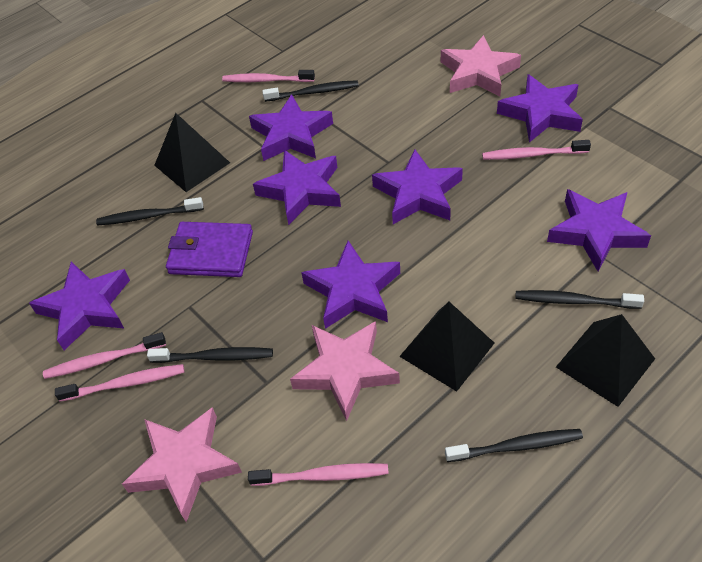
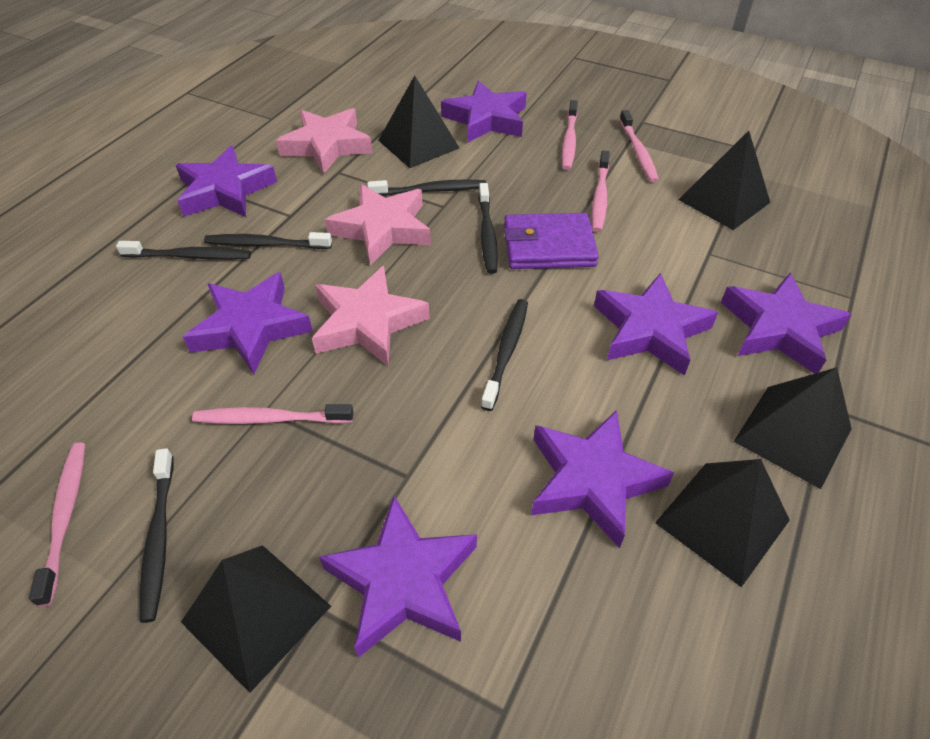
black pyramid: [154,113,230,192] [399,302,494,391] [556,314,655,407] = 3 -> [181,545,331,693] [378,76,459,168] [655,459,790,587] [678,131,770,230] [734,367,852,489] = 5
black toothbrush: [96,197,204,226] [147,347,273,363] [262,80,359,102] [445,429,583,462] [515,290,644,309] = 5 -> [116,241,251,260] [140,448,173,623] [204,232,332,249] [367,179,486,196] [479,183,498,274] [481,299,528,411] = 6

